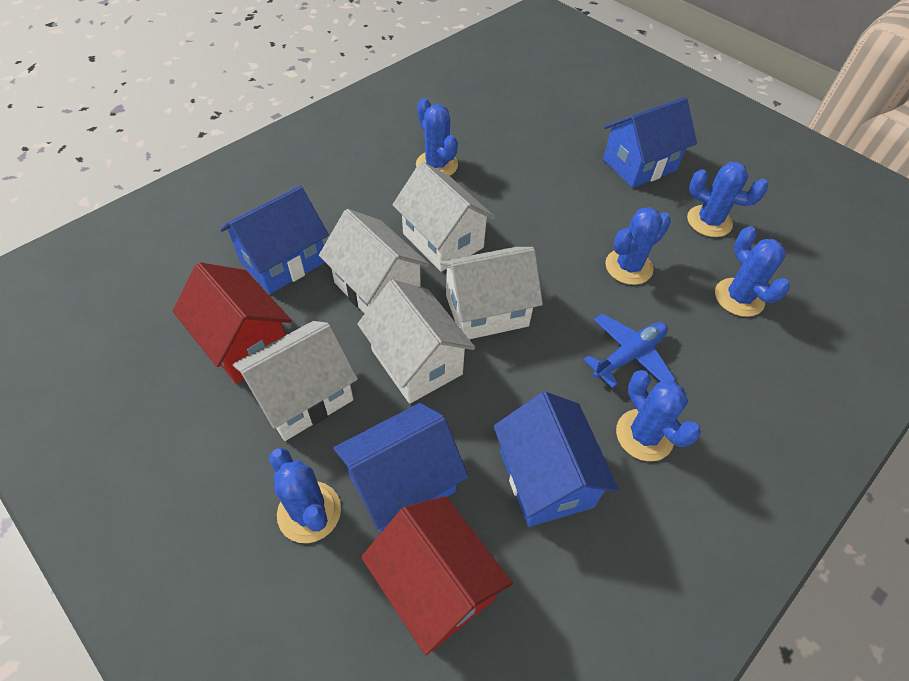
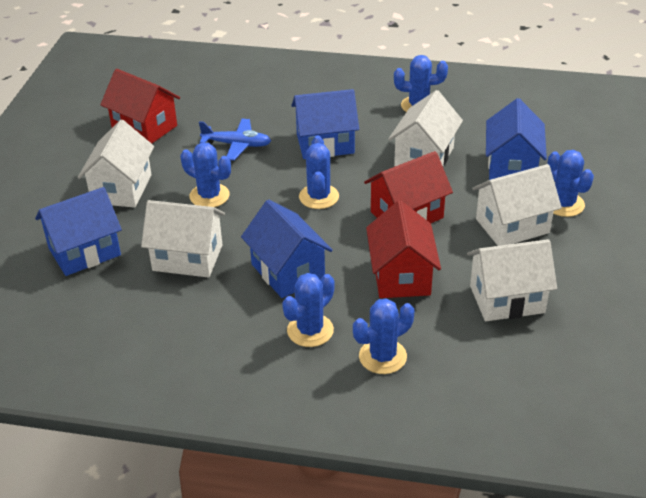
red house: [173,262,292,384] [361,496,513,655] = 2 -> [100,69,180,144] [364,151,453,223] [366,201,441,298] = 3

